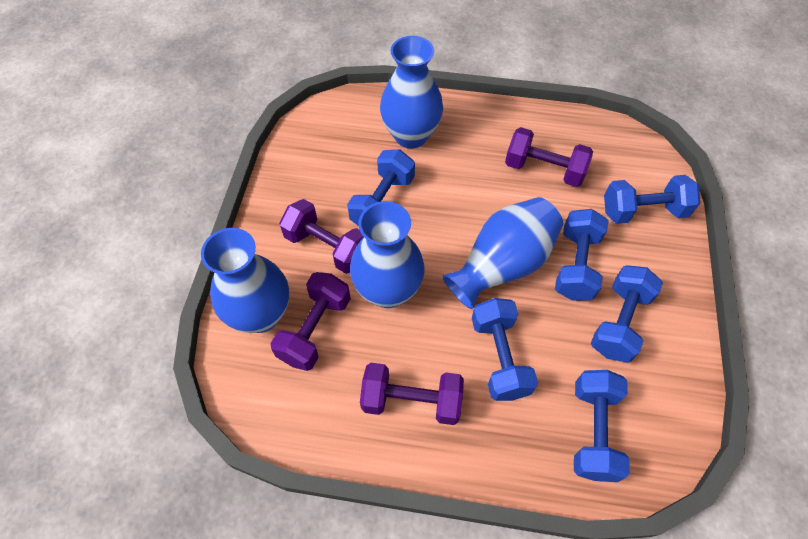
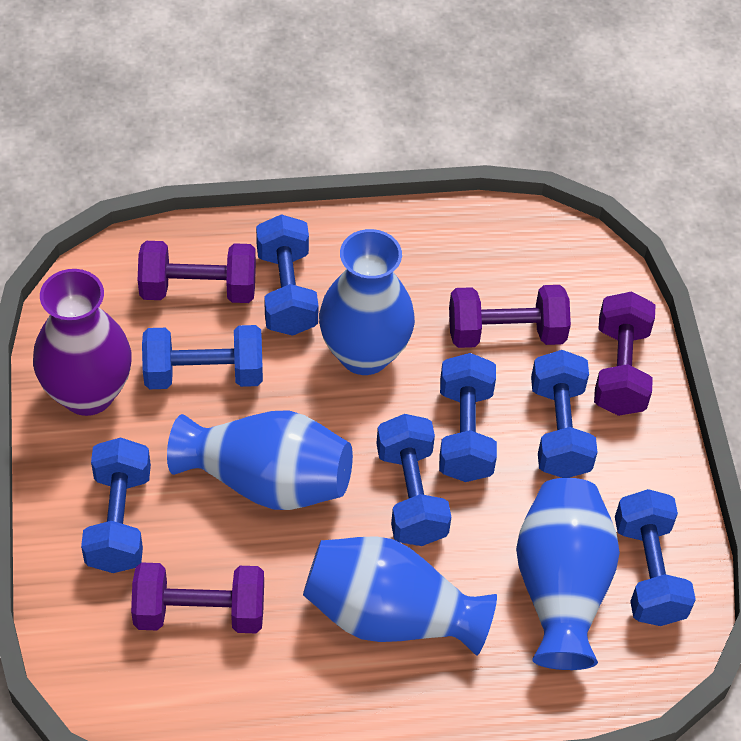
blue dumbbell: [347,150,415,225] [472,298,538,401] [555,209,609,301] [574,370,630,482] [591,265,663,363] [604,175,700,224] = 6 -> [81,437,151,573] [142,325,263,389] [256,214,319,336] [376,414,451,546] [439,353,497,482] [531,350,597,478] [615,489,696,626] = 7
purple vase: none = 0 -> [33,269,132,416] = 1

